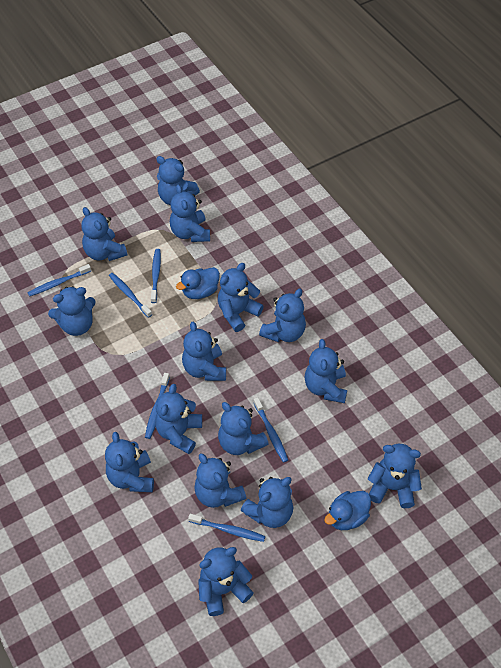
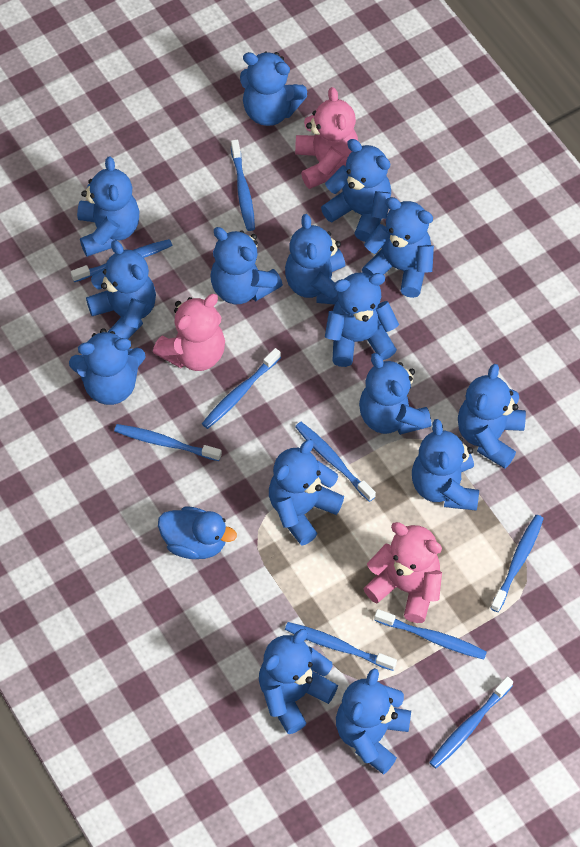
blue duck: [176,267,220,299] [324,491,371,530] = 2 -> [158,506,237,559] = 1
blue toothbrush: [27,264,91,297] [109,273,152,318] [145,373,170,439] [151,249,161,303] [188,514,265,542] [253,397,288,462] = 6 -> [71,239,172,282] [114,424,222,461] [202,348,281,429] [231,140,255,231] [285,622,397,671] [295,422,376,502] [374,609,487,660] [429,676,513,769] [490,515,544,612] = 9
pink teddy bear: none = 0 -> [153,294,225,371] [295,87,358,189] [363,522,442,623] = 3

